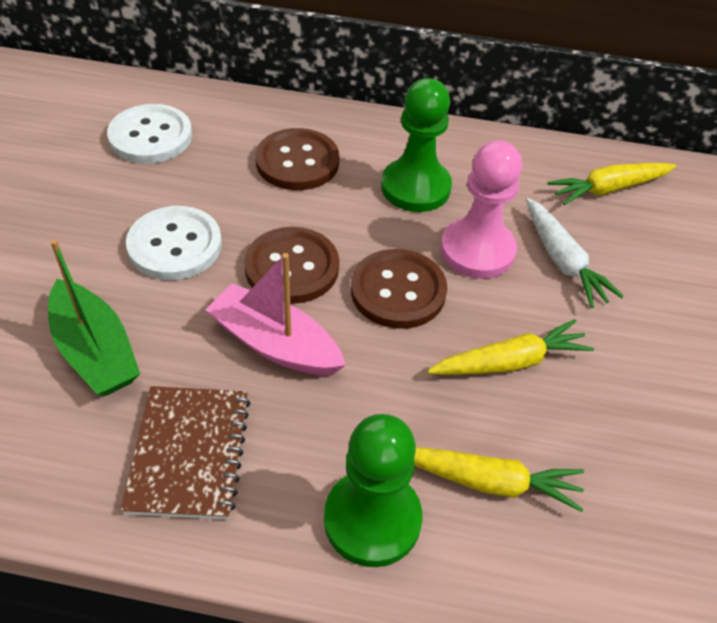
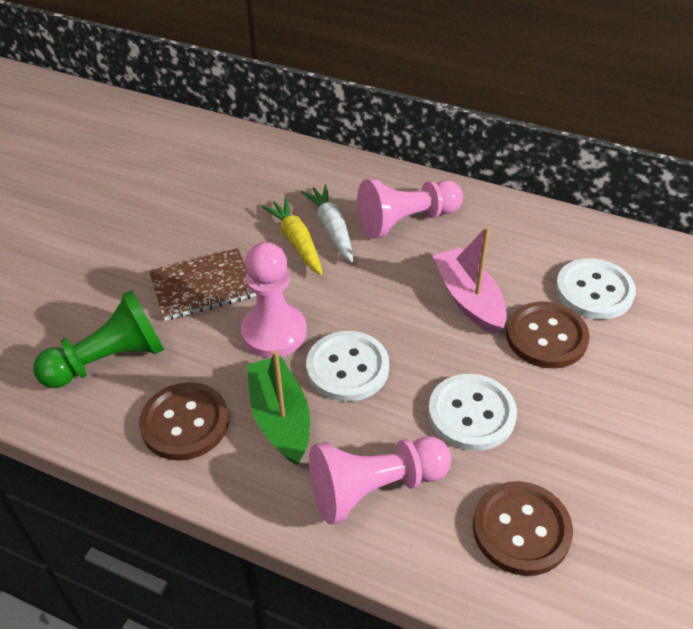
green pawn: [324,414,422,567] [381,78,452,212] = 2 -> [33,290,165,388] = 1
pink pawn: [441,140,522,279] = 1 -> [241,242,307,358] [309,436,451,525] [357,178,463,239] = 3
white button: [107,104,192,164] [126,206,222,280] = 2 -> [306,331,389,402] [428,374,517,451] [556,258,636,319] = 3
yellow carrot: [414,447,584,512] [428,319,594,375] [547,163,676,205] = 3 -> [261,197,323,275] = 1

